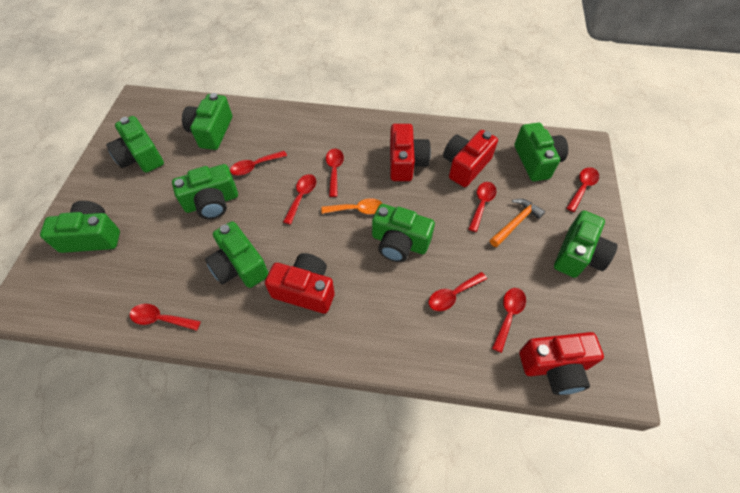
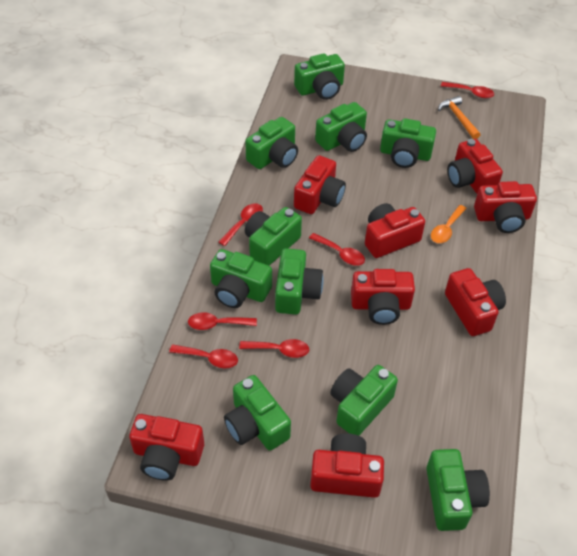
green camera: [40,201,120,253] [106,116,164,173] [172,164,238,219] [182,93,232,150] [205,221,269,288] [372,204,435,262] [514,123,568,181] [554,211,618,278] = 8 -> [210,249,272,308] [224,375,291,451] [245,117,298,169] [245,207,302,266] [275,248,324,315] [294,53,345,100] [315,102,367,152] [330,365,398,436] [380,118,436,168] [426,449,490,531] = 10
red camera: [265,253,335,314] [390,124,431,181] [443,130,498,187] [519,332,604,395] = 4 -> [129,414,204,481] [294,155,346,214] [310,433,384,498] [351,269,415,325] [365,203,425,258] [445,268,506,336] [447,139,503,194] [474,181,537,233] = 8
red spoon: [129,304,201,331] [230,151,287,176] [283,174,316,225] [326,149,344,197] [429,272,487,311] [468,182,497,232] [492,288,526,353] [567,167,599,212] = 8 -> [169,344,238,368] [188,312,257,330] [219,203,263,246] [239,339,309,358] [309,233,365,266] [441,82,494,98] = 6

